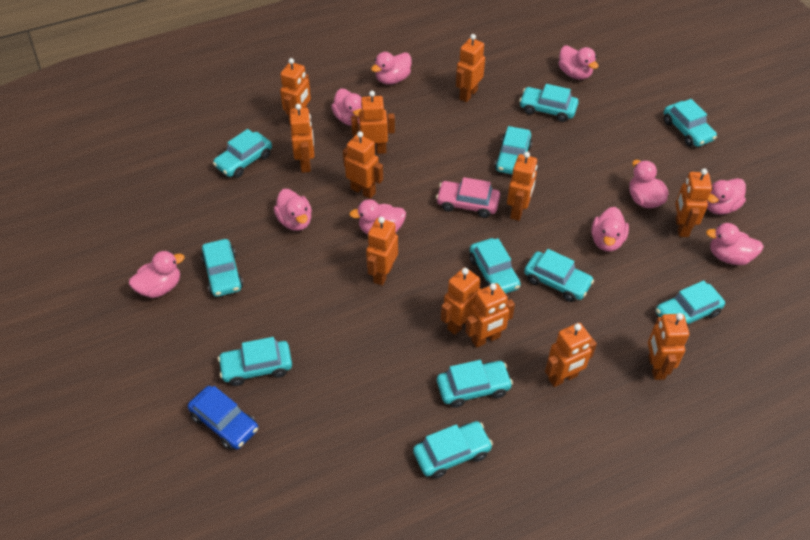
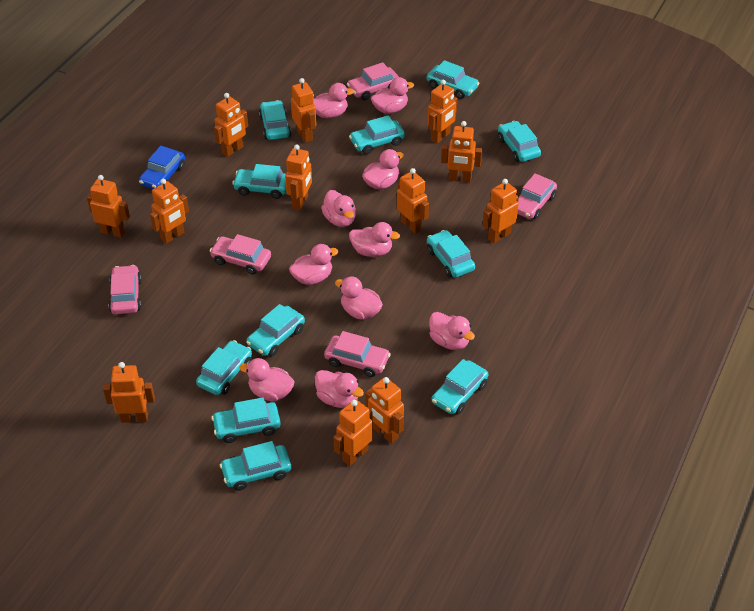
pink car: [436,177,500,218] = 1 -> [109,265,142,315] [210,234,271,274] [324,331,391,377] [347,62,399,100] [517,173,557,220] = 5

